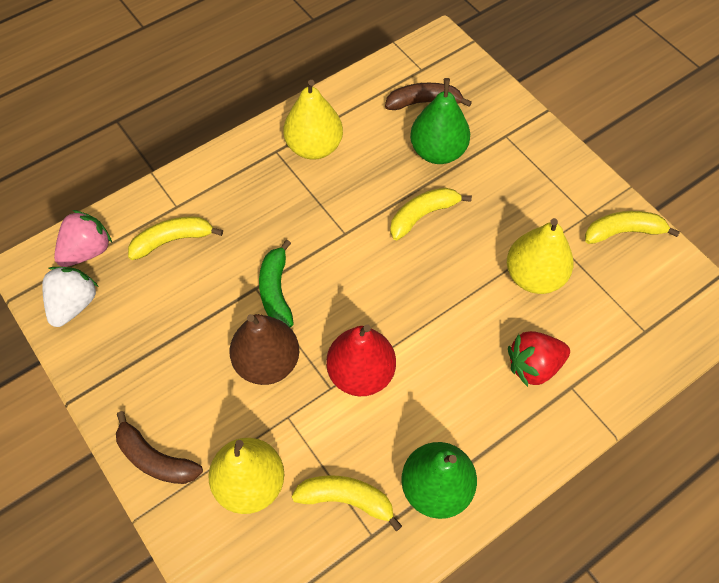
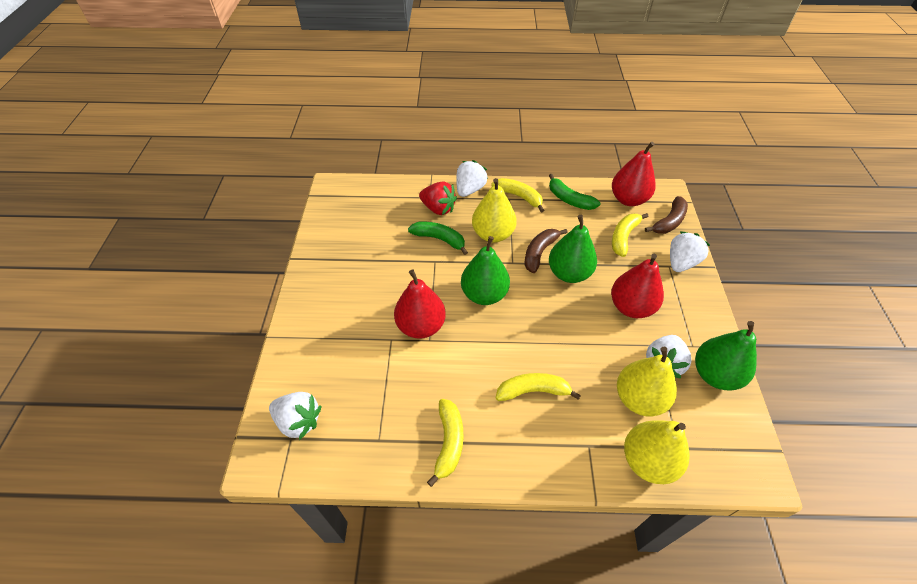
brown pear: [229,314,300,385] = 1 -> none = 0
green banana: [259,240,294,327] = 1 -> [408,222,468,255] [549,174,600,210] = 2
green pear: [401,442,477,519] [410,78,470,164] = 2 -> [461,236,510,305] [549,215,597,283] [695,321,757,391] = 3
pink strawberry: [54,210,112,267] = 1 -> none = 0
red pear: [326,324,396,396] = 1 -> [394,270,446,339] [611,254,664,318] [612,142,656,206] = 3
white strawberry: [42,267,99,327] = 1 -> [269,392,321,440] [456,160,488,197] [646,335,692,378] [670,231,710,272] = 4

